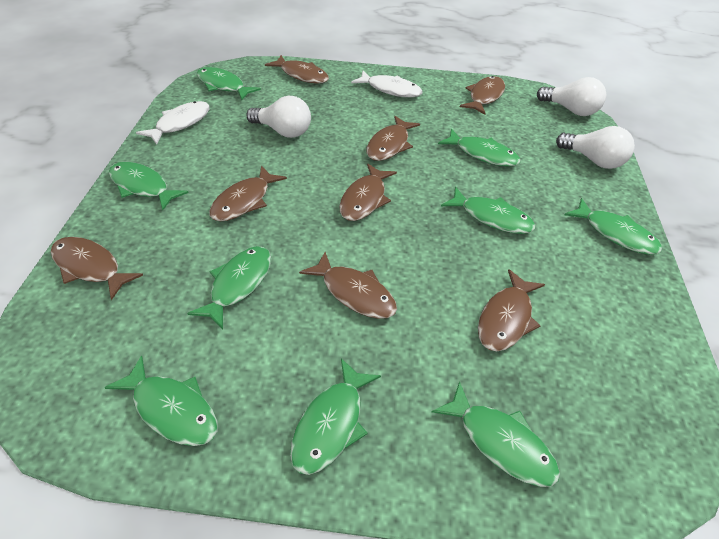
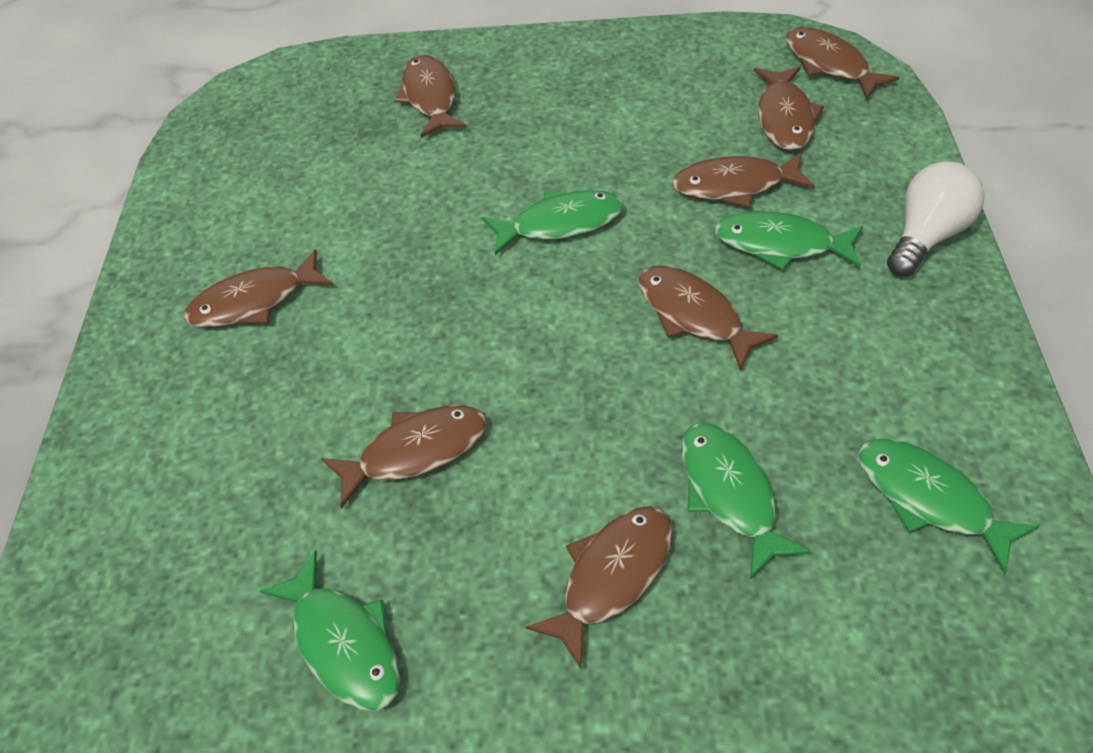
green fish: [104,355,218,446] [109,162,189,210] [187,246,271,329] [197,67,261,100] [290,358,381,475] [432,381,560,487] [438,129,520,167] [441,187,535,234] [564,198,662,255] = 9 -> [259,550,400,711] [483,190,623,255] [682,423,810,579] [714,211,863,270] [858,439,1039,574] = 5
white fish: [136,101,210,145] [351,71,423,97] = 2 -> none = 0
white light bulb: [246,96,311,138] [537,77,606,116] [556,126,635,169] = 3 -> [887,161,985,277] = 1

